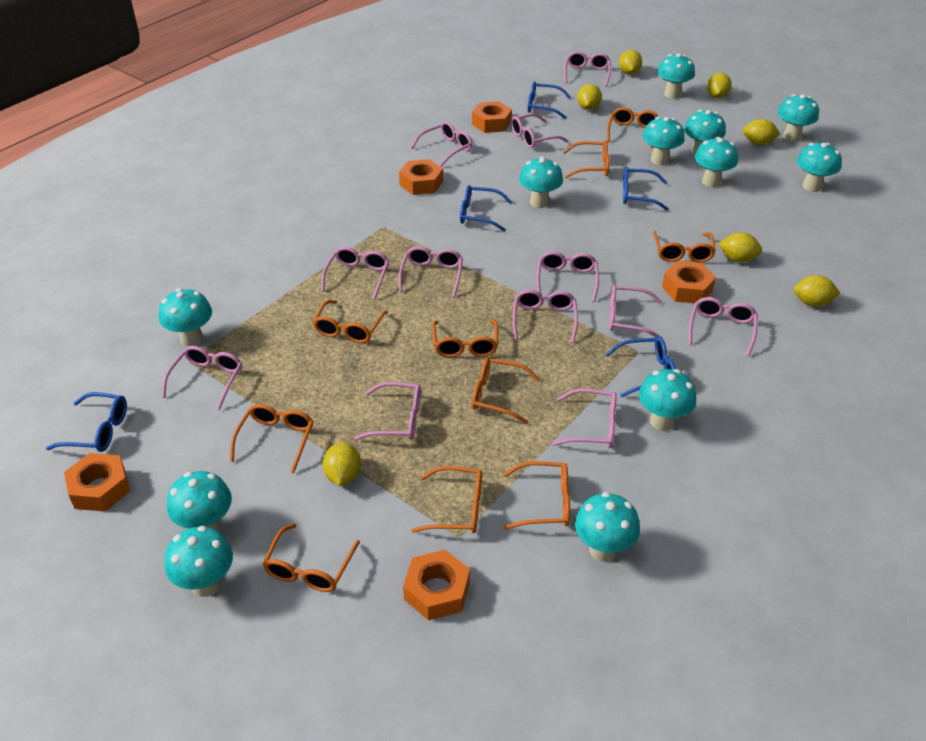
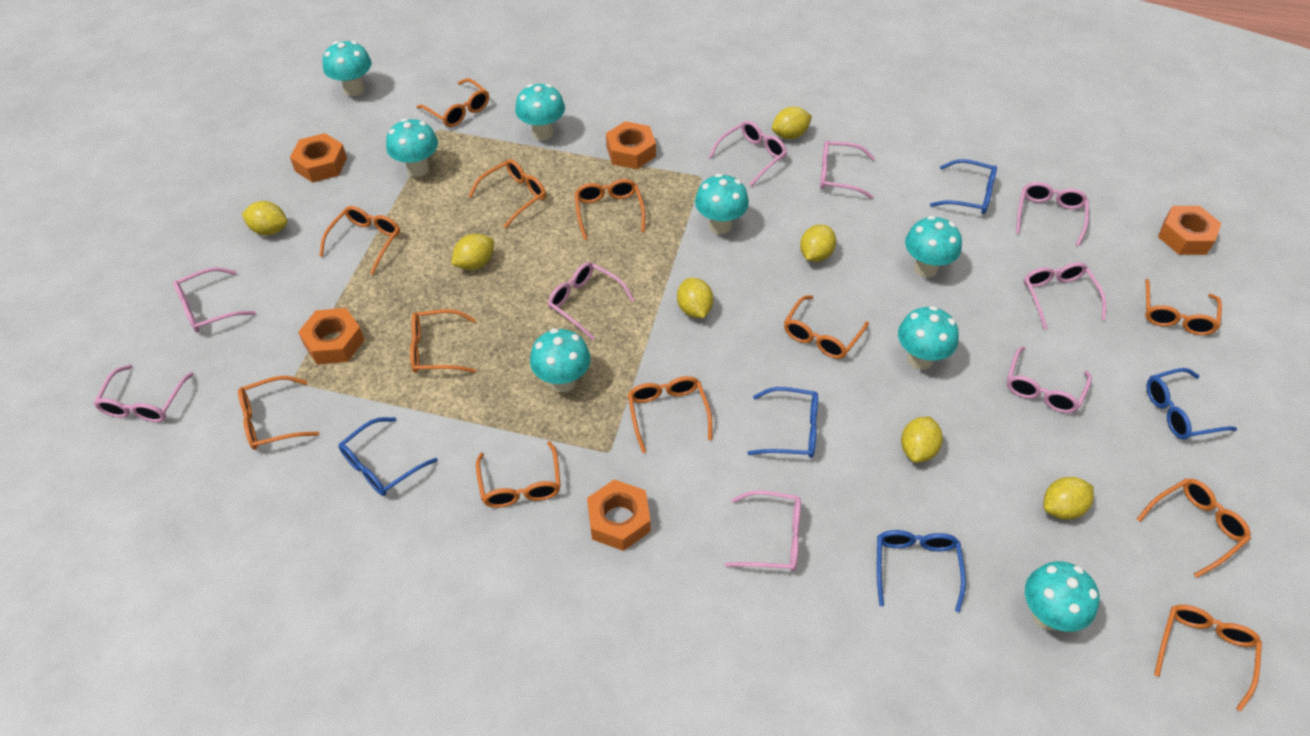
orange glasses: [230,404,314,473] [262,524,360,592] [313,300,388,343] [411,466,482,533] [432,320,498,357] [472,358,540,424] [504,461,570,530] [563,140,609,178] [607,107,658,148] [653,231,716,263] = 10 -> [238,376,319,450] [320,206,400,274] [410,309,476,373] [416,78,489,127] [468,159,546,228] [476,441,561,508] [575,179,645,240] [628,376,712,453] [784,295,869,359] [1137,479,1251,578] [1145,279,1222,335] [1154,605,1262,711] = 12
pink glasses: [162,346,242,410] [321,247,389,300] [354,382,421,440] [398,246,463,298] [411,121,472,167] [511,113,568,148] [512,290,578,343] [536,251,599,302] [552,389,617,448] [564,51,611,87] [609,285,662,338] [688,297,757,357] = 12 -> [94,365,194,422] [173,267,256,332] [548,262,635,340] [708,120,787,186] [725,490,801,571] [820,140,875,199] [1007,346,1092,413] [1016,182,1089,246] [1024,262,1106,330] = 9
turquoise mushroom: [159,288,212,347] [164,526,233,597] [167,471,232,531] [519,157,563,208] [575,492,640,562] [639,369,696,431] [643,117,685,165] [657,53,695,99] [684,110,726,156] [695,137,738,187] [778,94,819,142] [797,143,842,192] = 12 -> [323,41,371,96] [386,118,438,177] [515,84,565,140] [530,328,591,392] [695,174,749,234] [898,306,959,370] [905,216,962,277] [1025,561,1099,632] = 8

